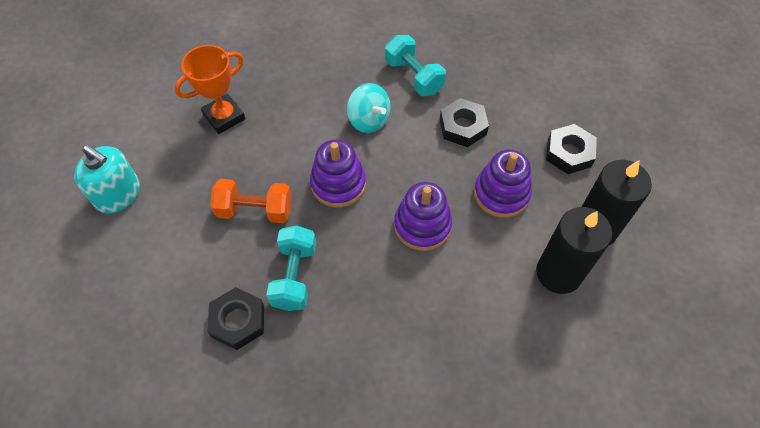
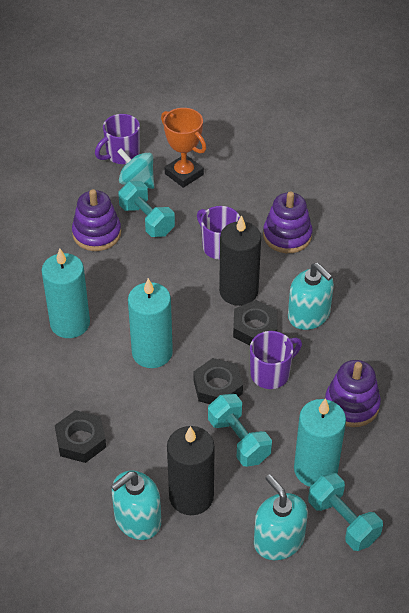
orange dumbbell: [210,179,292,223] = 1 -> none = 0
purple mug: none = 0 -> [95,114,140,164] [197,206,240,260] [250,331,302,389] = 3
turquoise candle: none = 0 -> [41,248,90,338] [128,278,173,368] [294,398,346,487] = 3
turquoise dumbbell: [266,225,316,311] [385,35,446,96] = 2 -> [118,181,175,237] [208,394,272,467] [308,473,383,551] = 3
turquoise soap dispenser: [74,145,140,214] = 1 -> [111,471,161,540] [254,474,308,560] [288,263,334,330] = 3

